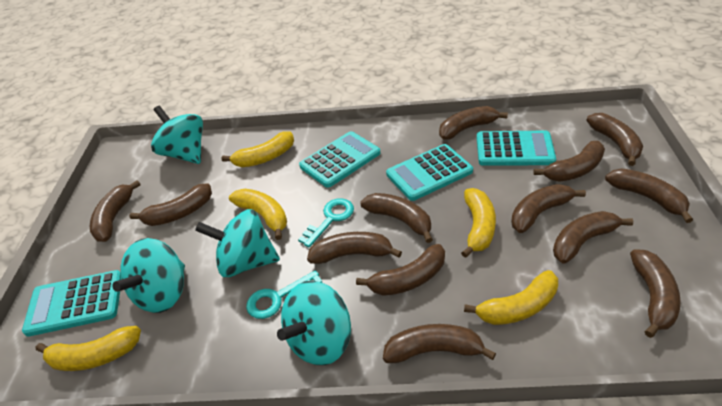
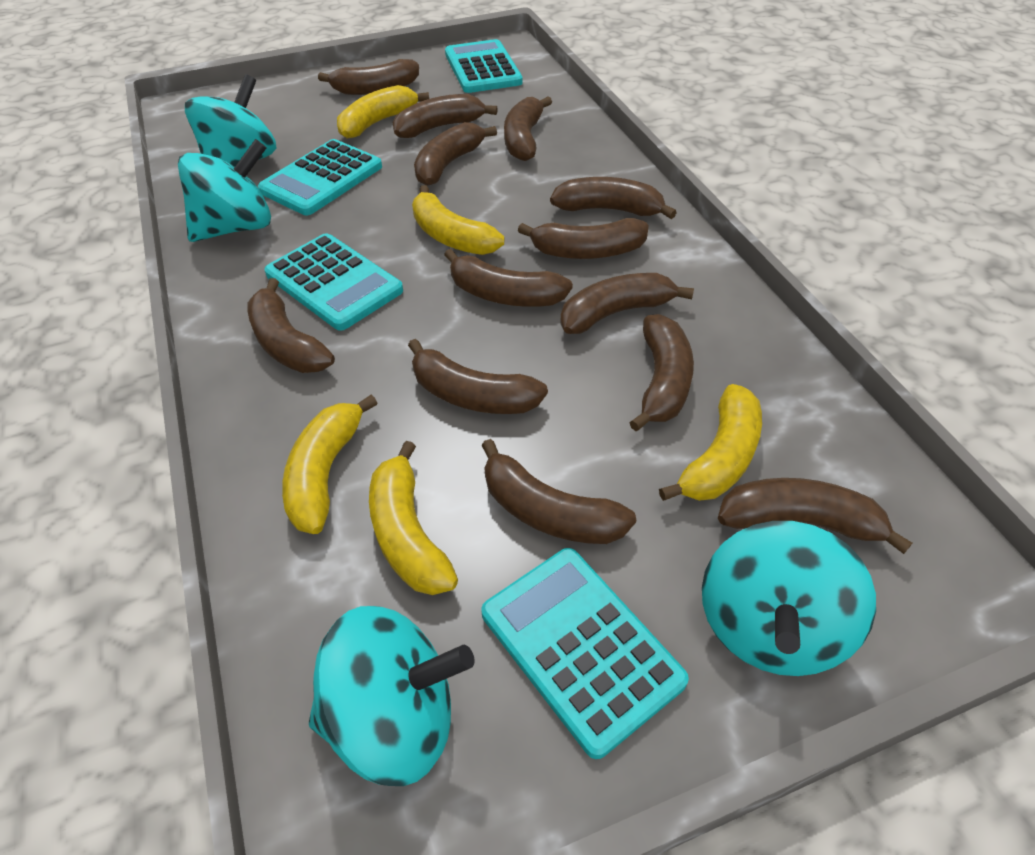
turquoise key: [246,270,322,319] [298,198,354,247] = 2 -> none = 0

